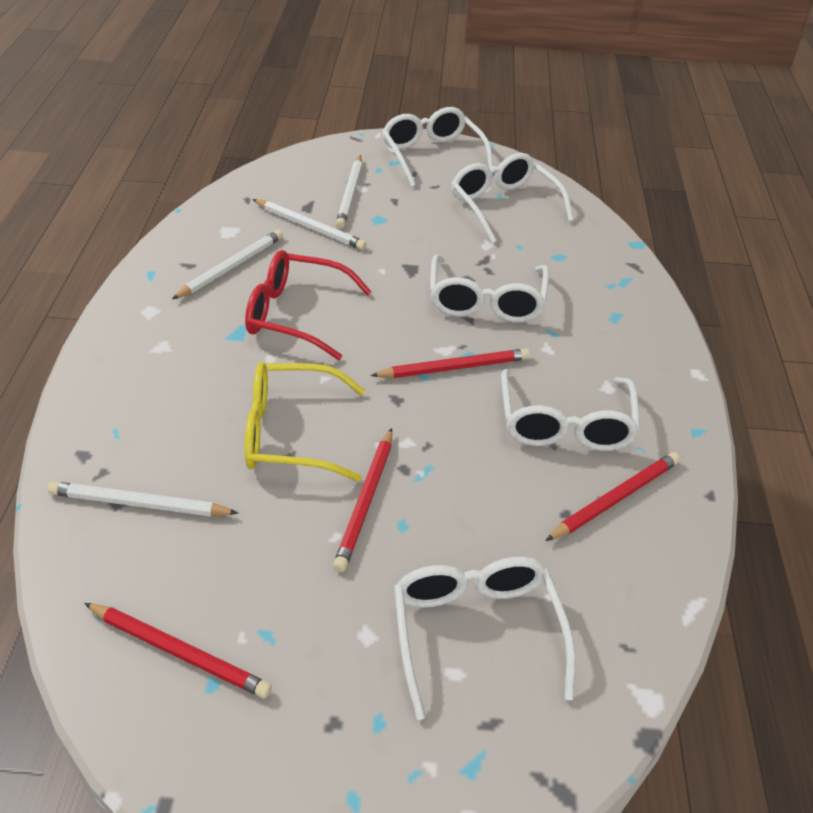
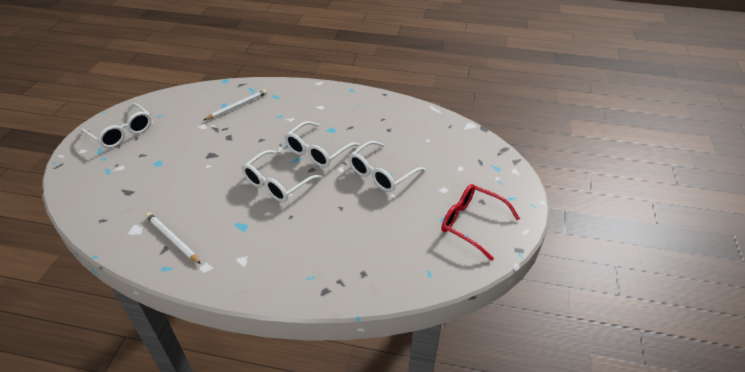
red pencil: [84,603,272,699] [333,428,392,572] [370,348,530,378] [545,452,680,541] = 4 -> none = 0
white glasses: [382,107,493,187] [394,557,575,720] [430,254,549,322] [451,153,573,243] [501,369,640,451] = 5 -> [80,103,152,148] [242,150,322,202] [284,121,359,167] [348,141,425,192] = 4
white pencil: [48,481,238,516] [172,229,283,299] [253,199,367,250] [336,155,362,228] = 4 -> [146,213,201,264] [204,90,267,120] = 2
yellow glasses: [245,362,365,482] = 1 -> none = 0

